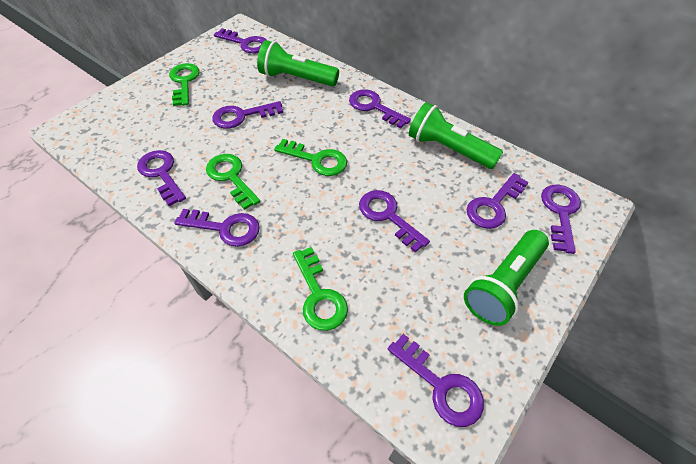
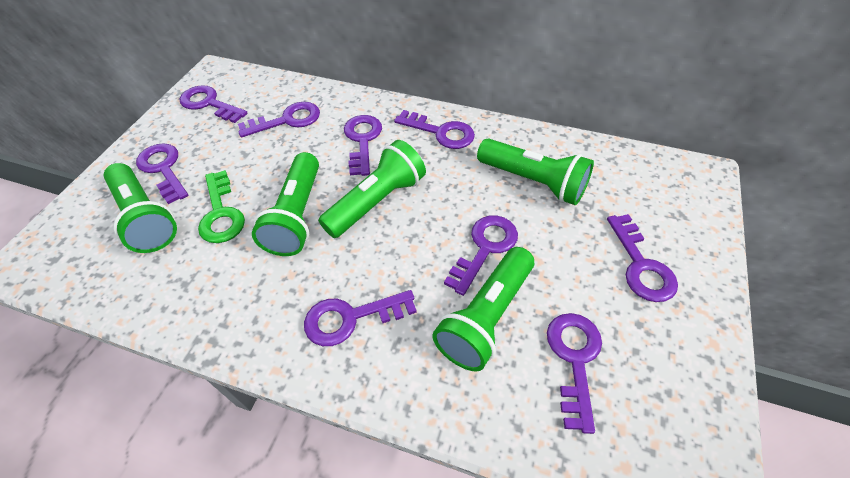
green flashlight: [257,40,339,86] [409,102,503,169] [464,230,549,326] = 3 -> [104,163,177,253] [252,152,319,256] [318,140,426,238] [432,247,534,371] [477,139,594,205] = 5
green key: [169,63,200,106] [206,154,260,210] [274,139,347,176] [293,247,348,331] = 4 -> [198,170,245,243] = 1

